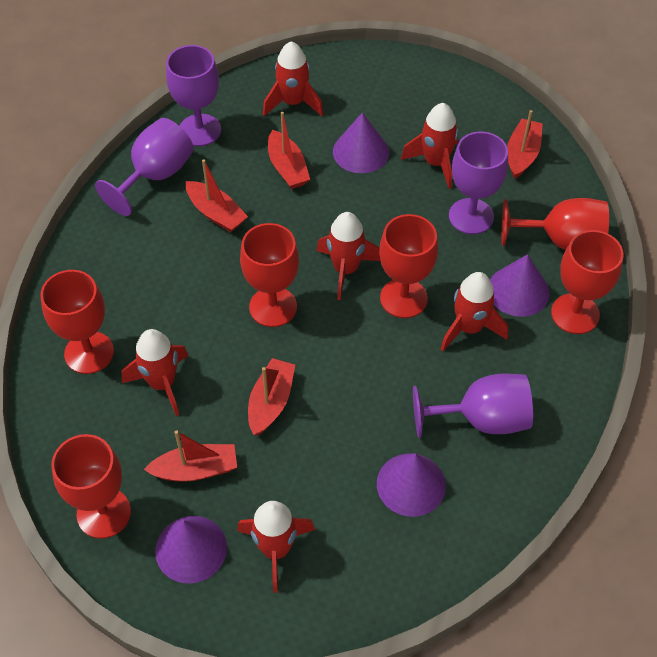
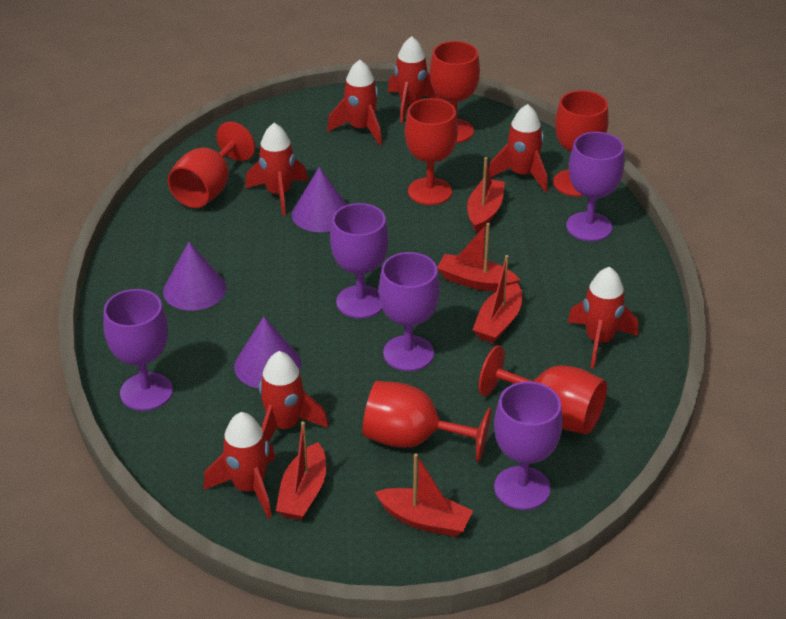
purple cone: [155,516,227,584] [333,112,389,173] [377,454,446,517] [490,254,549,317] = 4 -> [163,242,226,311] [234,317,301,388] [292,167,347,232] = 3
purple goblet: [95,118,193,216] [166,45,221,146] [413,373,533,438] [449,132,508,234] = 4 -> [103,289,173,411] [330,203,389,318] [379,252,440,371] [494,382,563,510] [566,132,624,241] = 5
red rocket: [121,329,188,416] [237,501,315,593] [263,41,323,116] [317,212,380,301] [401,103,458,189] [441,272,508,351] = 6 -> [203,412,275,519] [245,123,308,216] [259,351,328,443] [327,60,382,145] [388,36,443,123] [489,104,547,192] [568,267,638,368] = 7

